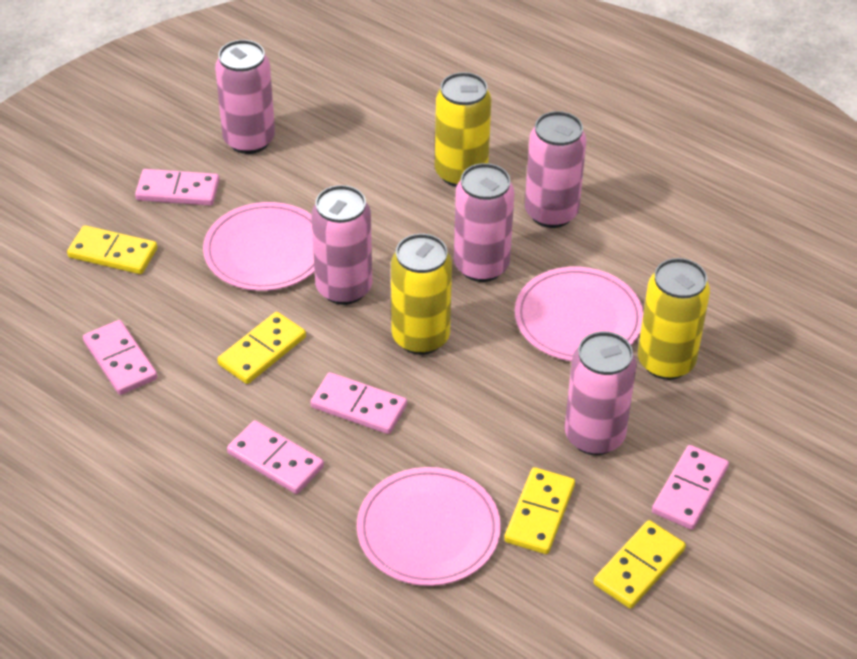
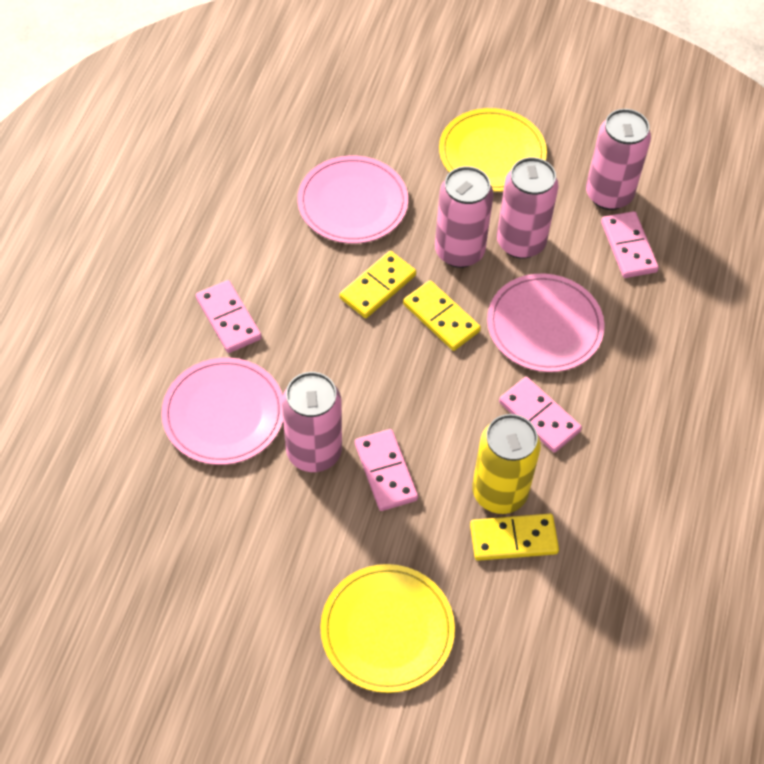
pink can: [215,40,275,154] [311,185,372,305] [454,163,514,282] [525,111,587,228] [565,331,637,455] = 5 -> [282,372,342,472] [435,166,494,268] [497,157,559,259] [586,109,651,210] = 4
pink domino: [83,320,158,395] [135,169,219,206] [227,420,324,494] [310,372,407,434] [652,445,729,530] = 5 -> [196,280,262,353] [355,429,418,511] [499,377,582,453] [601,211,659,278] = 4
yellow can: [391,234,452,355] [435,72,492,187] [638,258,710,380] = 3 -> [472,414,541,514] = 1
yellow domino: [67,225,157,274] [217,312,306,384] [504,467,575,554] [594,520,686,609] = 4 -> [340,251,416,318] [403,280,481,351] [470,514,559,561] = 3
yellow plate: none = 0 -> [320,564,455,693] [439,108,547,192] = 2

